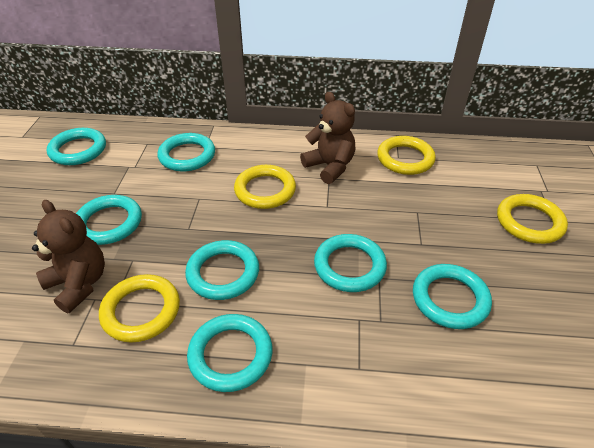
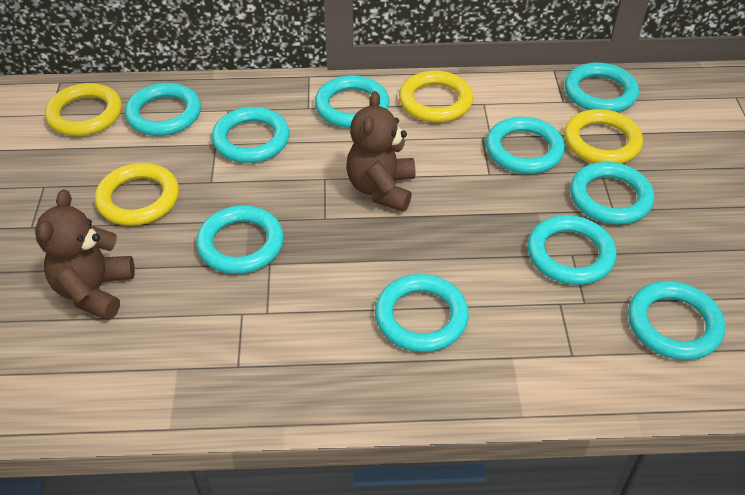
turquoise ring: [47,128,106,165] [76,195,142,245] [157,133,215,171] [185,240,259,300] [187,314,273,392] [314,234,387,292] [413,264,492,329] = 7 -> [125,83,201,136] [196,206,284,274] [212,107,290,163] [315,75,389,128] [375,274,469,352] [486,117,565,174] [527,215,616,285] [564,63,639,112] [570,162,654,224] [628,281,725,360] = 10

